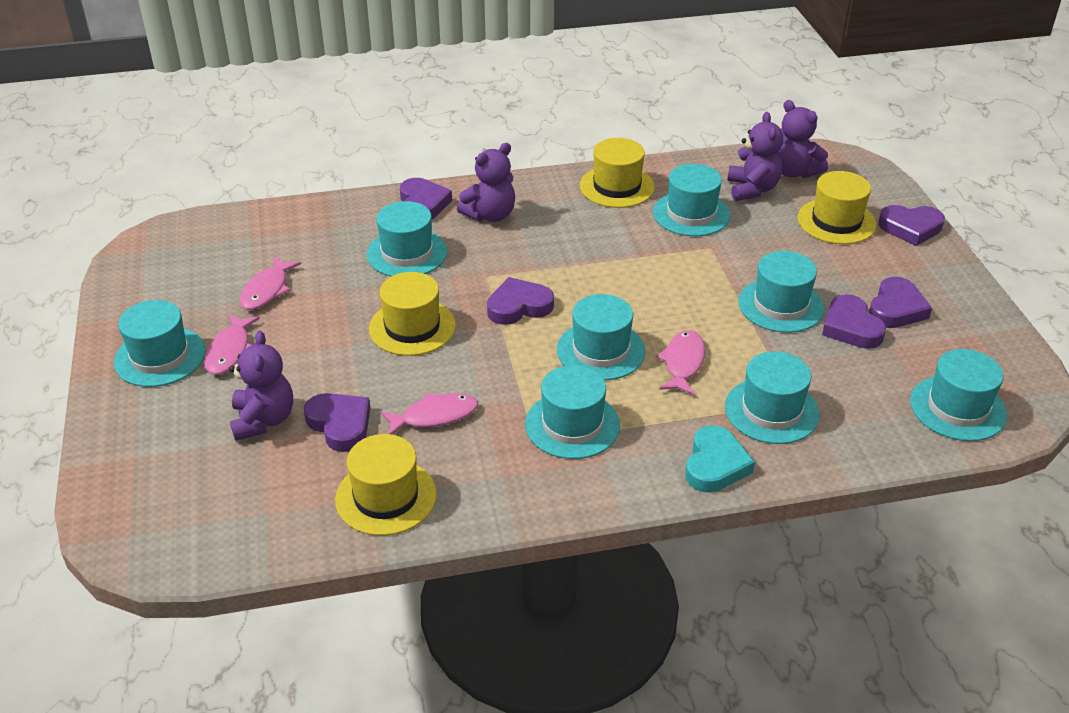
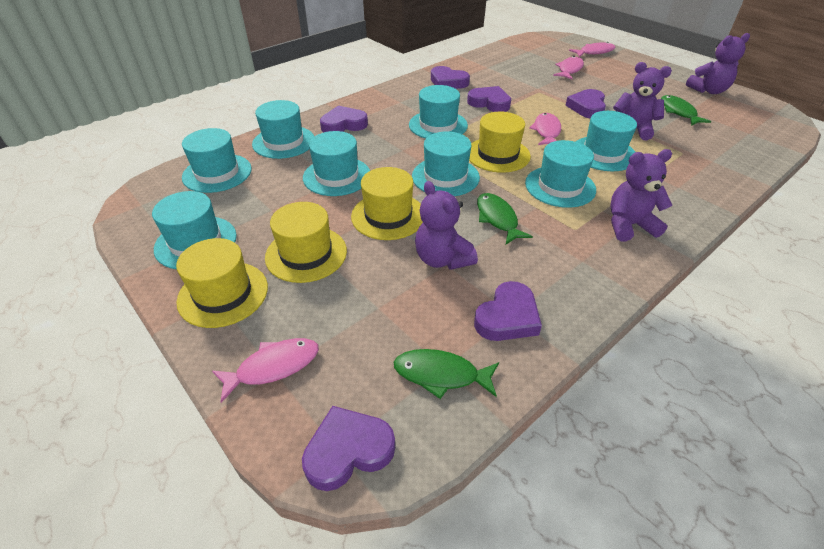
green fish: none = 0 -> [394,349,499,399] [477,193,533,244] [661,95,711,126] = 3
turquoise heart: [685,425,755,493] = 1 -> none = 0

